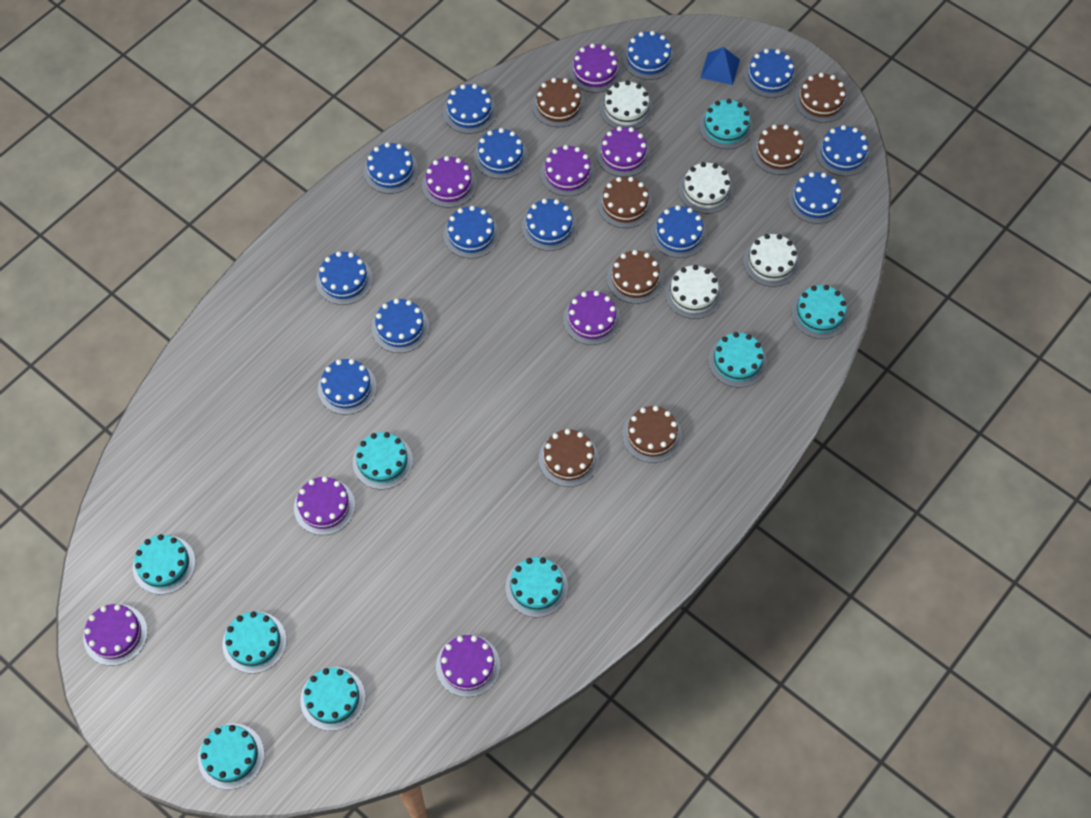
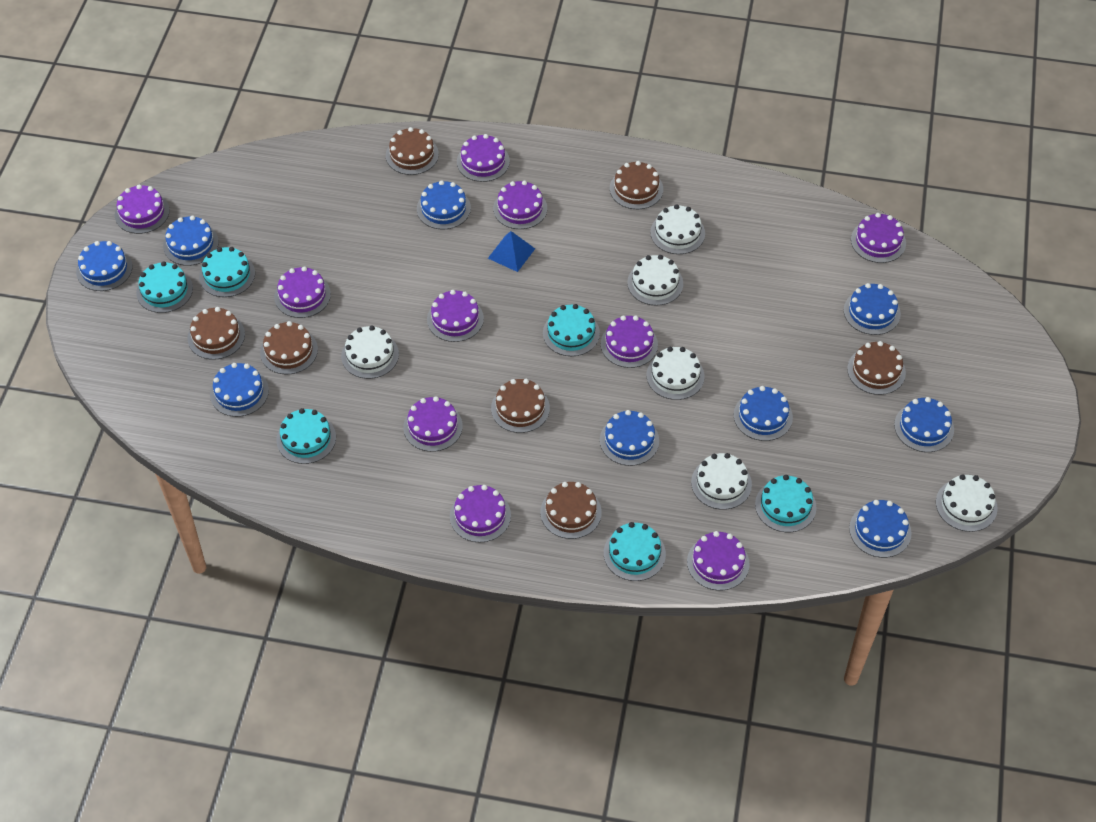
blue cake: [316,251,373,305] [318,359,377,415] [364,142,418,194] [372,299,429,353] [443,84,497,134] [443,206,499,259] [474,128,528,179] [522,199,577,251] [622,31,675,80] [651,205,707,258] [744,49,797,98] [788,172,843,224] [816,125,870,176] = 13 -> [76,241,132,291] [163,216,219,266] [210,363,269,417] [417,180,471,230] [600,410,659,466] [734,386,793,441] [844,283,901,335] [849,500,912,558] [894,397,954,452] = 9
purple cake: [83,604,148,666] [294,476,355,535] [422,156,477,208] [436,635,500,697] [540,145,595,196] [563,291,621,345] [569,43,622,93] [596,126,651,177] = 8 -> [115,184,170,234] [274,266,331,318] [403,396,463,452] [427,290,484,342] [450,485,511,543] [457,134,510,182] [493,181,547,229] [601,316,658,368] [687,531,750,590] [851,213,906,263] = 10
turquoise cake: [133,534,195,595] [198,724,264,790] [223,611,287,674] [300,667,365,731] [353,432,413,489] [505,557,568,617] [699,99,753,149] [708,332,767,388] [791,285,849,339] = 9 -> [136,261,193,313] [199,247,255,297] [276,408,336,464] [543,304,600,356] [604,522,666,581] [755,475,817,532] = 6
white cake: [600,80,653,129] [665,265,722,319] [679,162,734,214] [743,234,800,287] = 4 -> [341,325,399,379] [627,255,683,306] [646,347,705,400] [650,204,705,254] [691,453,752,510] [936,474,998,532] = 6

